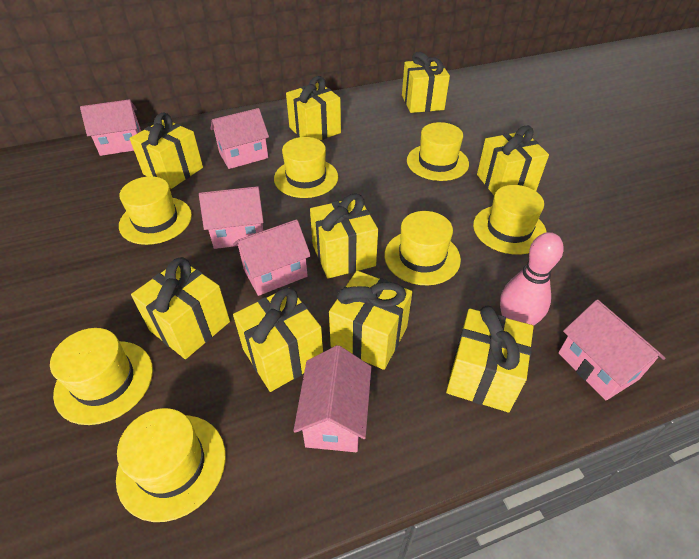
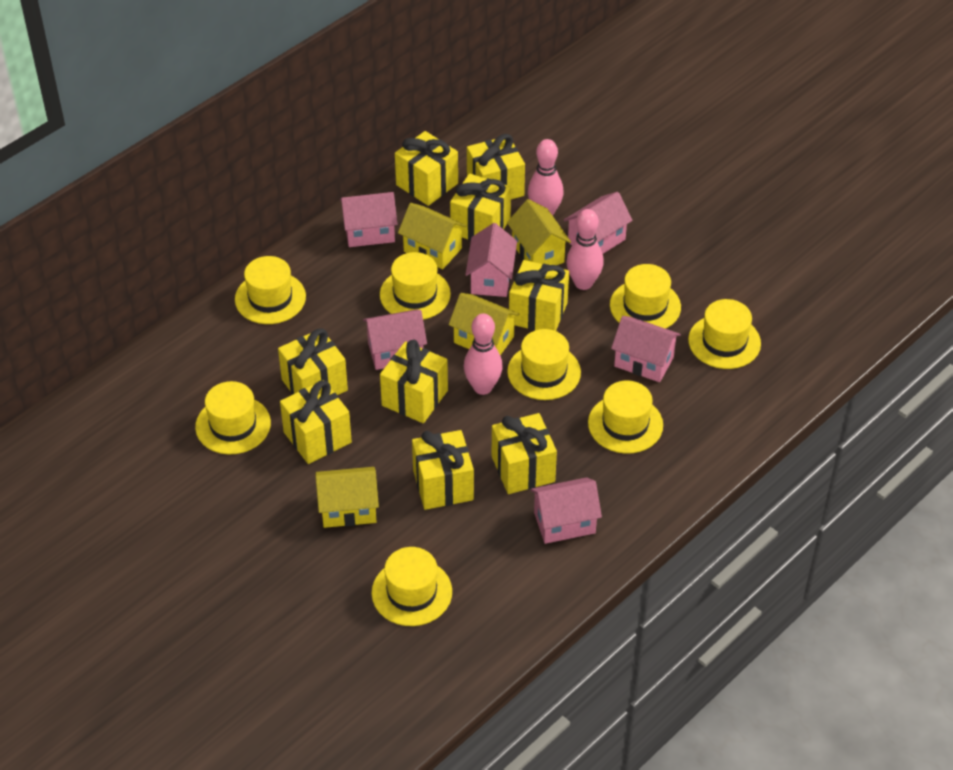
pink bowling pin: [500,232,564,326] = 1 -> [464,314,503,395] [528,139,564,216] [566,209,604,290] = 3
yellow hat: [50,328,153,425] [116,408,226,522] [119,176,192,245] [274,137,338,198] [384,211,461,285] [407,122,469,181] [473,185,547,255] = 7 -> [195,381,271,455] [235,256,306,324] [371,547,452,626] [380,252,451,320] [507,329,581,400] [588,380,663,454] [610,264,681,329] [688,299,761,369] = 8
yellow house: none = 0 -> [315,467,379,528] [398,203,467,269] [449,293,519,355] [507,199,571,265] = 4

